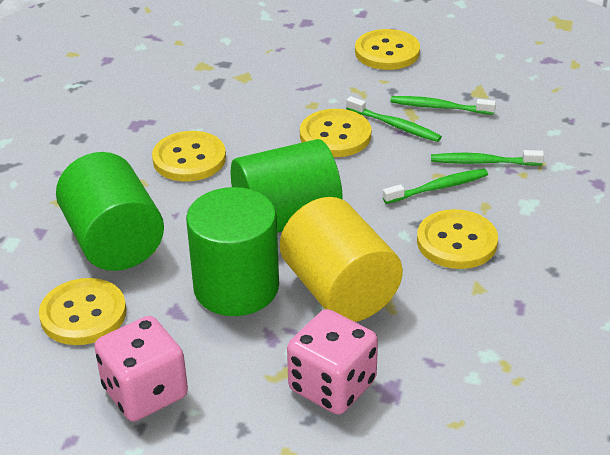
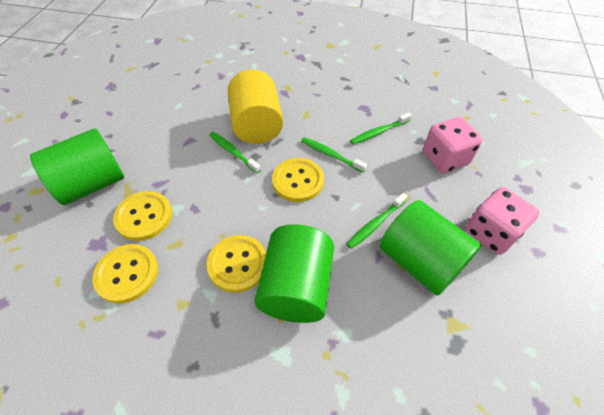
yellow button: [39,278,126,345] [152,131,226,181] [300,109,371,157] [355,29,420,70] [417,209,498,269] = 5 -> [92,244,158,304] [113,191,172,241] [207,235,266,293] [272,158,324,202] = 4

